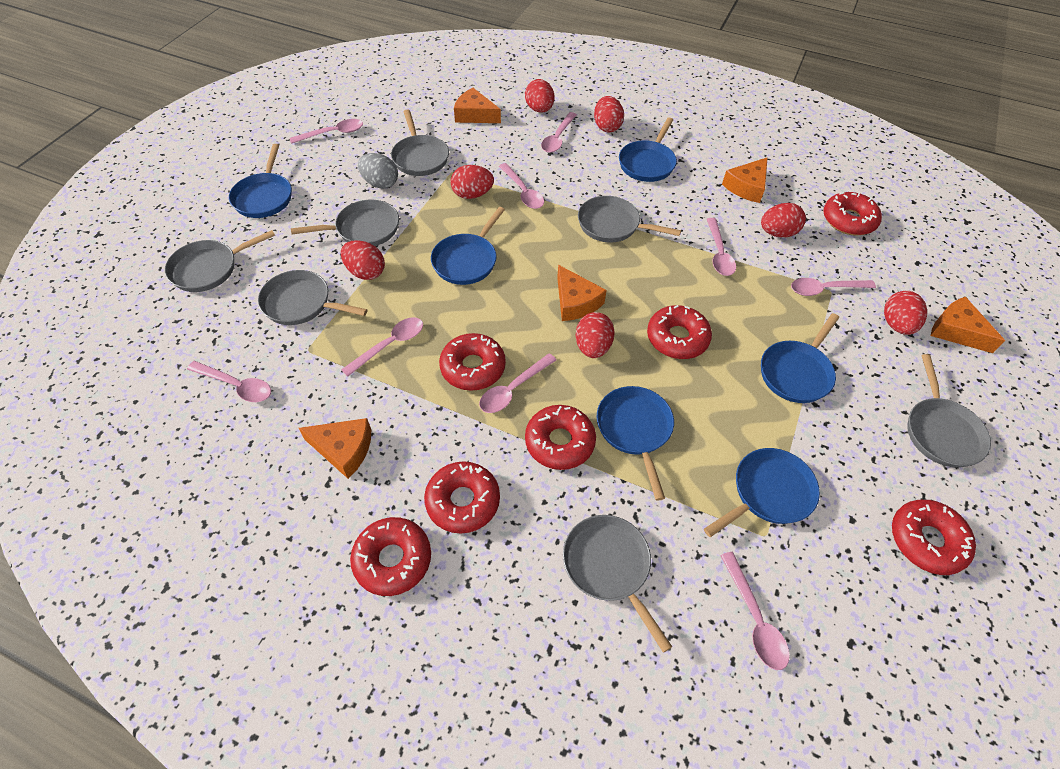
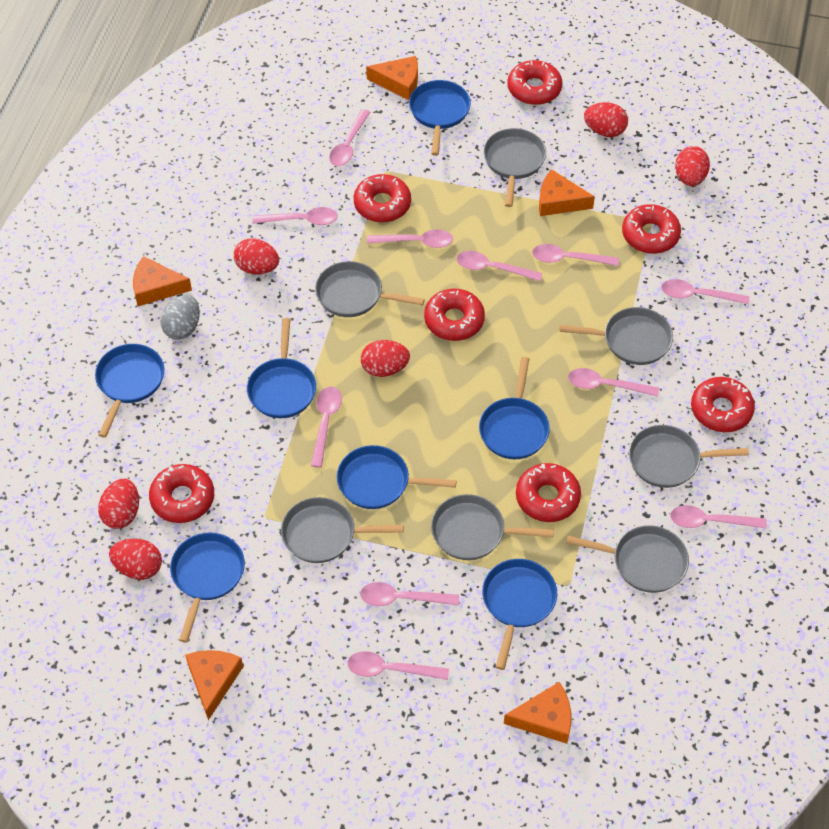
blue pan: [229,144,292,218] [431,207,505,285] [596,386,674,501] [619,117,677,182] [704,448,820,537] [761,313,839,403] = 6 -> [95,344,164,438] [170,532,245,643] [247,318,316,418] [337,445,457,509] [409,80,471,156] [479,357,550,459] [482,559,557,670] = 7
pink spoon: [187,361,271,402] [290,119,363,144] [341,317,423,377] [479,353,556,413] [499,163,544,209] [541,112,577,153] [707,218,736,276] [720,552,790,670] [791,278,876,296] = 9 -> [252,207,338,225] [311,387,342,468] [329,109,370,166] [347,651,449,680] [360,582,459,606] [367,229,453,248] [457,251,542,281] [532,244,619,266] [568,368,659,397] [661,279,749,304] [670,505,767,529] = 11
red egg: [341,240,385,280] [451,165,494,199] [525,79,555,113] [576,312,615,358] [594,96,624,132] [761,203,806,238] [884,291,927,335] = 7 -> [98,479,139,529] [109,539,162,580] [234,238,279,275] [361,340,410,377] [584,102,628,137] [675,146,710,186] = 6

